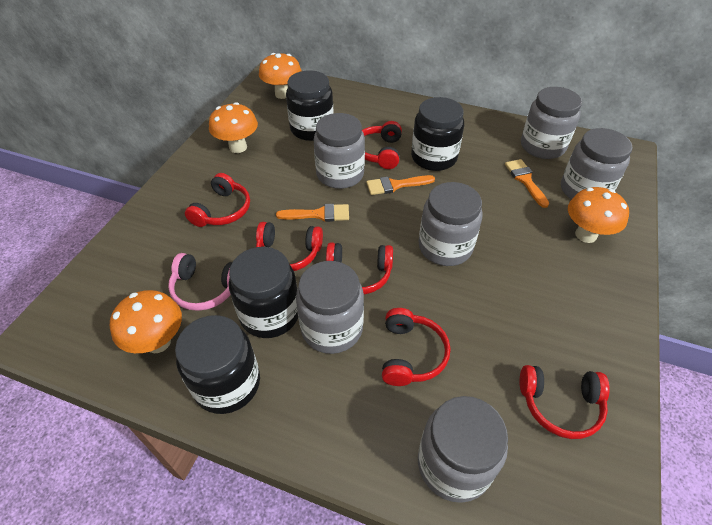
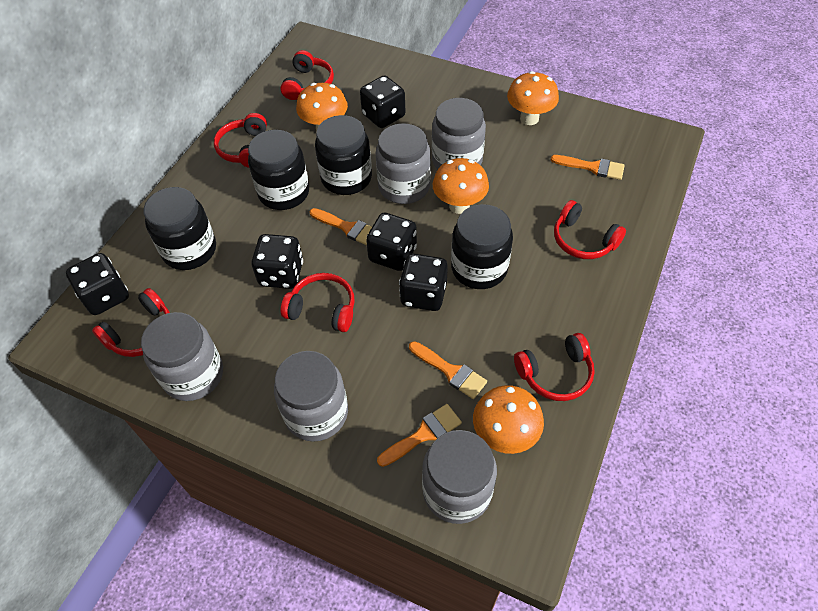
black dice: none = 0 -> [66,253,129,315] [251,234,303,289] [360,75,405,128] [366,213,417,271] [399,254,448,311] = 5
grey jar: [296,261,364,354] [314,113,365,189] [418,396,508,503] [419,182,483,266] [521,87,582,159] [561,128,633,200] = 6 -> [141,312,223,401] [274,351,348,442] [376,123,431,204] [422,430,497,524] [432,98,486,170] = 5
orange brush: [276,204,349,222] [366,175,435,195] [505,159,549,208] = 3 -> [310,208,372,245] [377,404,462,467] [409,341,487,399] [551,155,625,180] = 4
pink headphones: [168,253,232,311] = 1 -> none = 0

